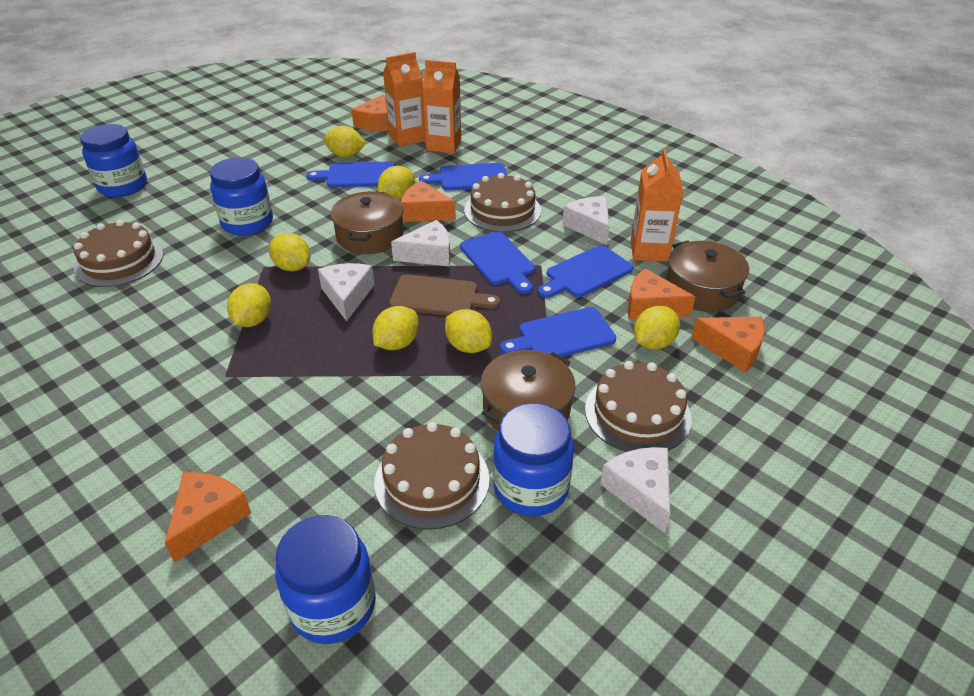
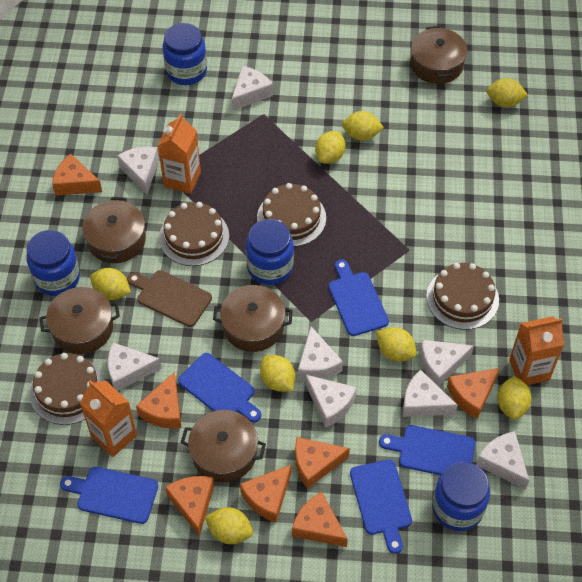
brown pot: [331,191,404,254] [481,350,576,431] [666,240,749,312] = 3 -> [40,287,120,354] [82,197,146,263] [181,410,266,482] [213,285,293,352] [411,26,468,84] = 5
orange cheese: [165,472,251,563] [351,94,389,131] [401,181,456,222] [628,268,695,319] [691,317,765,373] = 5 -> [52,154,102,196] [136,372,182,428] [165,476,214,537] [240,465,291,522] [292,492,348,547] [295,437,350,489] [447,368,500,419] = 7
white cheese: [318,263,375,321] [391,220,451,266] [562,196,610,245] [600,447,670,533] = 4 -> [108,343,162,391] [117,147,159,194] [232,66,273,111] [298,326,343,380] [305,374,357,428] [403,370,458,417] [420,340,474,387] [476,431,529,489] = 8
yellow lemon: [227,283,271,327] [269,233,310,271] [324,126,366,157] [372,306,419,350] [378,166,415,200] [445,309,492,353] [634,306,680,349] = 7 -> [90,268,131,300] [205,507,253,544] [260,355,295,392] [315,131,346,164] [342,111,384,141] [376,327,417,361] [486,78,528,107] [497,376,532,420] = 8

